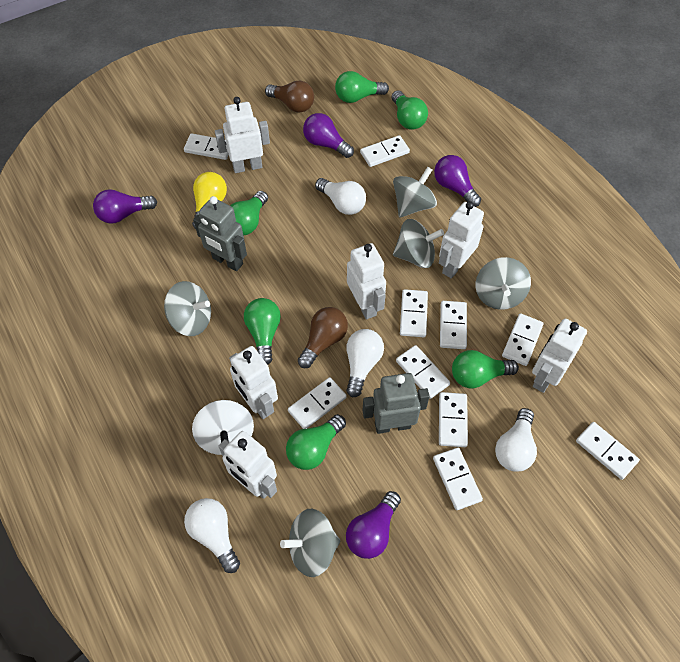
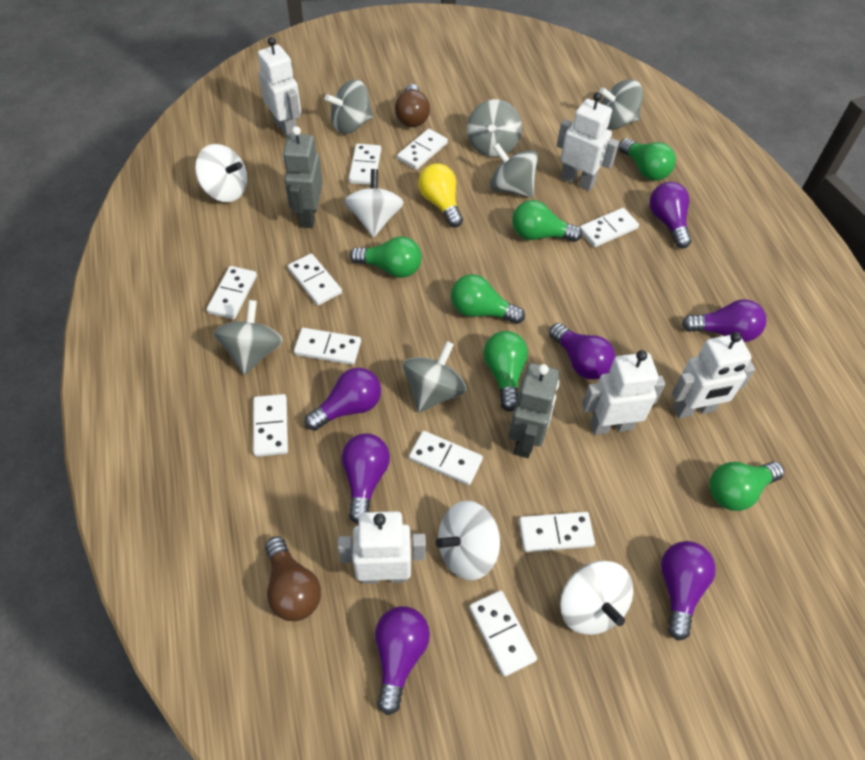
grey spinning top: [164,281,211,336] [280,509,340,577] [393,167,437,217] [393,219,444,268] [476,257,531,310] = 5 -> [214,300,283,375] [325,80,373,134] [403,341,467,413] [467,99,522,157] [490,143,538,198] [599,79,643,130] = 6
purple light bulb: [93,189,157,224] [303,113,354,158] [346,491,401,559] [434,155,481,207] = 4 -> [305,368,381,431] [341,433,390,524] [375,606,430,715] [549,323,615,380] [650,182,692,248] [661,541,716,641] [682,299,766,342] = 7
white light bulb: [184,498,240,573] [315,178,366,215] [346,329,384,398] [495,408,537,472] = 4 -> none = 0
white robot: [215,97,270,173] [218,431,277,499] [229,346,278,419] [347,243,386,319] [439,201,484,279] [532,319,587,393] = 6 -> [258,37,301,138] [338,511,426,584] [557,92,619,191] [582,350,665,435] [672,332,755,418] = 5
white spinning top: [192,400,254,455] = 1 -> [195,144,247,202] [344,169,404,237] [436,501,500,580] [560,561,633,635] = 4

